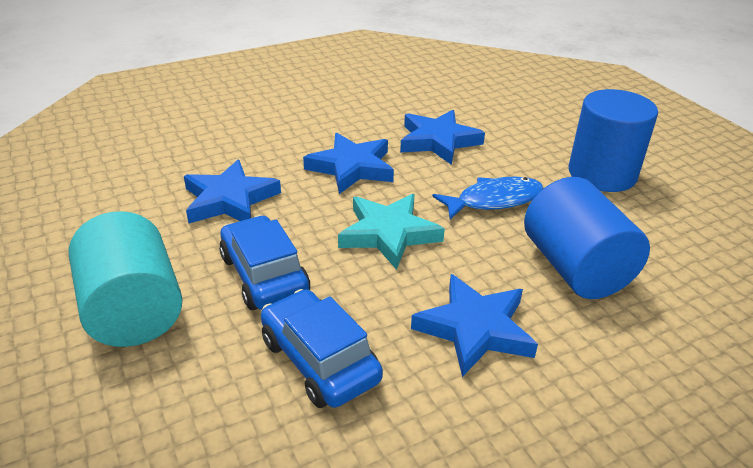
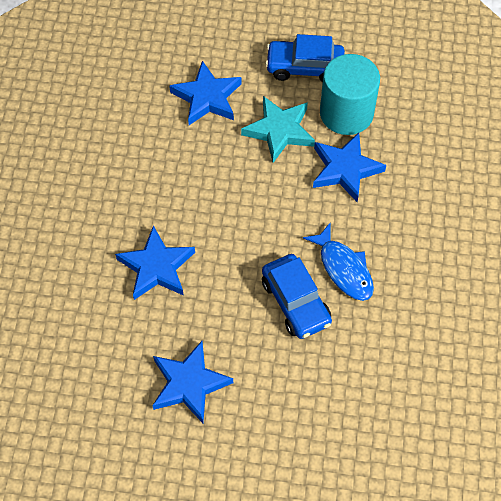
blue cylinder: [524,177,650,299] [569,89,658,192] = 2 -> none = 0

